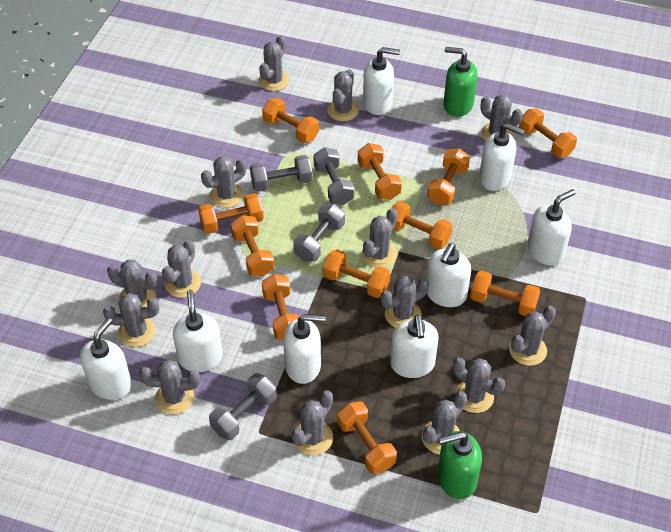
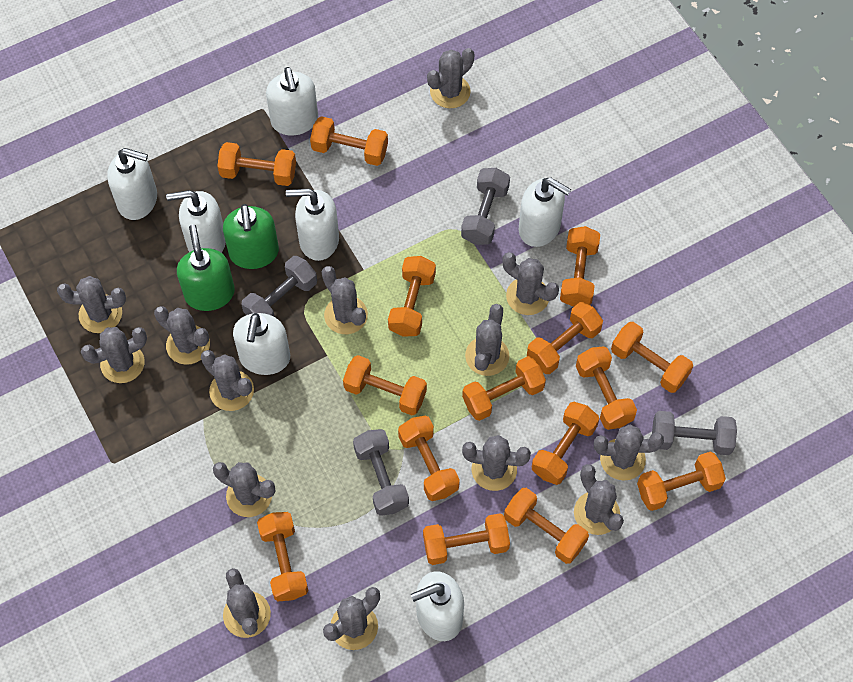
orange dumbbell: [198,193,264,234] [231,215,275,276] [262,98,319,143] [262,274,300,340] [323,249,390,298] [337,401,397,474] [358,143,402,200] [392,201,452,249] [427,148,470,205] [470,271,540,316] [519,109,577,158] = 11 -> [217,142,296,186] [257,512,308,601] [310,116,388,166] [343,355,427,415] [388,256,436,337] [398,416,460,501] [423,513,510,565] [462,356,546,421] [504,488,589,564] [527,302,603,374] [532,402,599,485] [560,226,600,307] [576,346,637,430] [611,322,693,393] [637,452,726,511] = 15
white soap dispenser: [80,318,132,400] [173,290,223,372] [283,314,326,384] [363,47,400,115] [390,315,438,378] [426,243,471,307] [479,123,525,191] [527,189,576,265] = 8 -> [107,148,157,220] [166,190,226,253] [233,313,290,375] [266,67,318,136] [286,188,339,261] [411,571,464,641] [519,177,571,247] = 7

